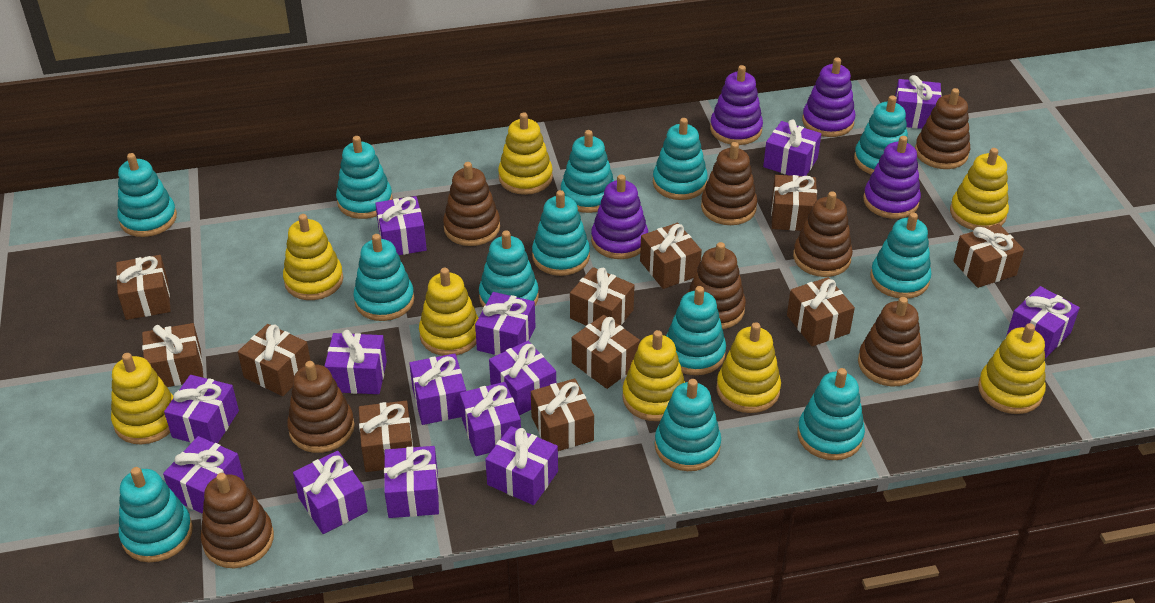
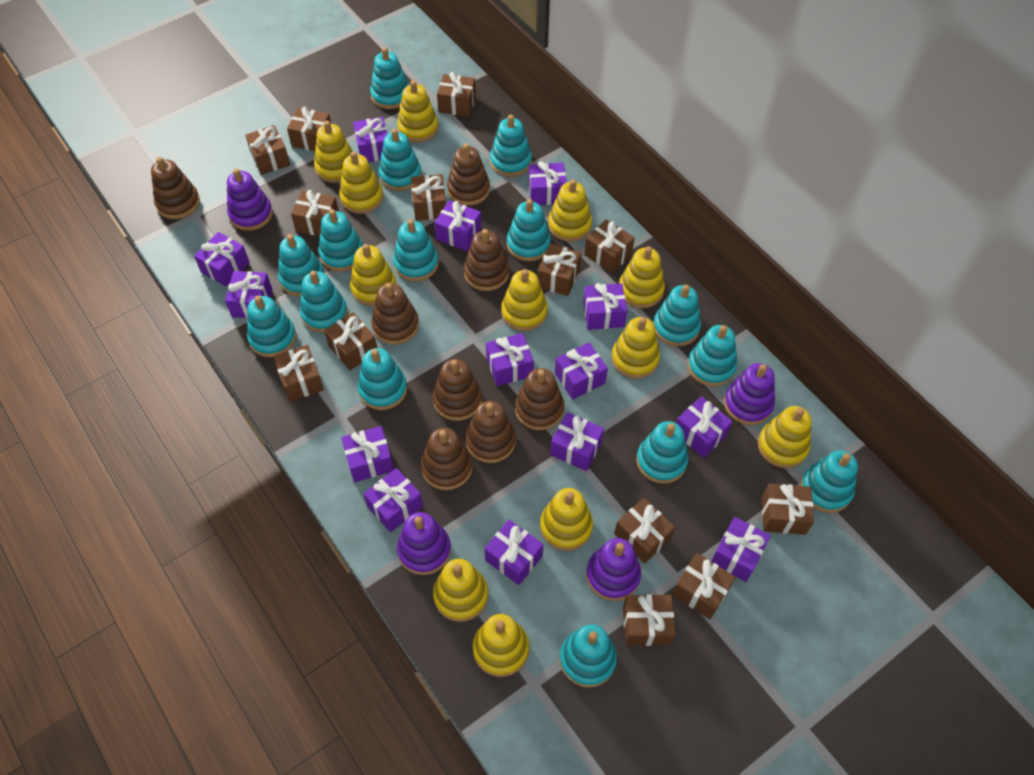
brown gift: [116,255,171,320] [142,323,204,387] [238,324,311,396] [359,401,413,472] [531,378,594,451] [570,267,634,326] [572,315,640,389] [640,223,702,289] [771,175,817,231] [787,277,855,347] [953,224,1024,288] = 11 -> [245,125,290,175] [273,345,324,402] [287,106,331,151] [291,190,339,236] [324,312,377,370] [411,174,446,221] [437,72,476,117] [537,243,581,296] [584,219,635,273] [614,498,675,564] [623,594,675,646] [672,553,736,619] [762,484,814,535] = 13
turquoise stacking toy: [117,153,177,237] [119,467,193,562] [336,136,393,219] [353,234,414,321] [479,231,539,307] [532,190,590,276] [561,130,614,213] [653,118,708,200] [655,379,721,471] [666,286,726,375] [797,368,865,460] [854,95,908,175] [870,212,931,299] = 13 -> [247,296,296,357] [278,234,325,297] [300,271,348,333] [318,209,363,272] [358,348,407,410] [370,47,409,109] [379,129,422,191] [393,219,439,281] [490,115,532,177] [507,199,551,261] [560,624,617,688] [636,421,688,484] [653,285,701,346] [688,325,737,387] [800,450,858,513] = 15
yellow stacking toy: [111,353,173,444] [283,214,343,300] [419,268,478,356] [498,112,553,195] [622,330,685,421] [716,322,781,413] [950,148,1009,230] [978,323,1046,414] = 8 -> [314,121,353,183] [339,151,383,214] [350,244,396,306] [397,80,439,143] [433,559,488,622] [473,614,529,677] [501,269,548,331] [540,488,593,551] [548,179,592,242] [612,317,660,379] [619,246,665,308] [758,406,812,468] = 12

